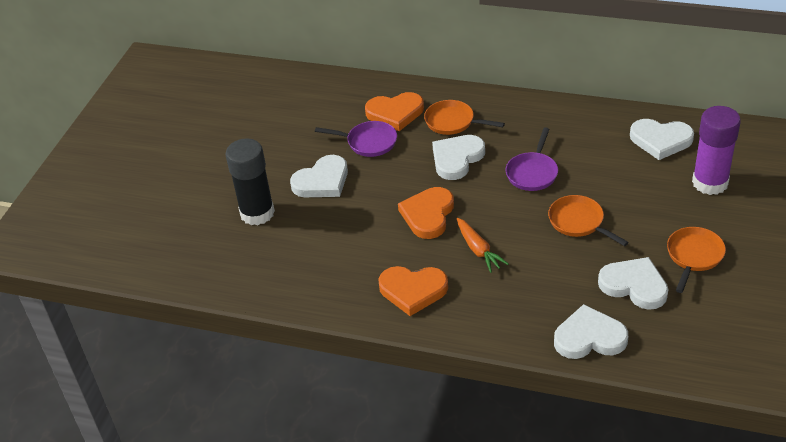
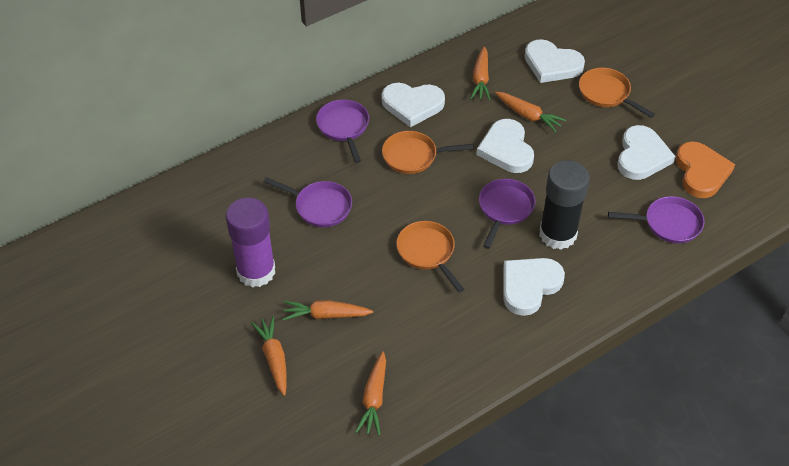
orange carrot: [457,218,509,273] = 1 -> [251,316,287,396] [283,300,373,320] [355,352,386,436] [470,46,491,100] [495,92,566,132] = 5
orange heart: [365,92,424,131] [378,266,448,316] [398,187,454,239] = 3 -> [676,141,735,198] = 1
purple pan: [315,121,397,157] [506,127,558,191] = 2 -> [263,177,352,227] [316,100,369,163] [479,179,535,249] [608,196,705,244] = 4

